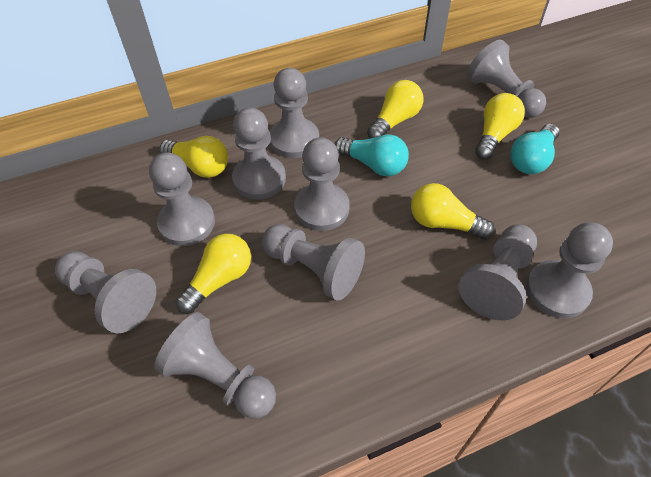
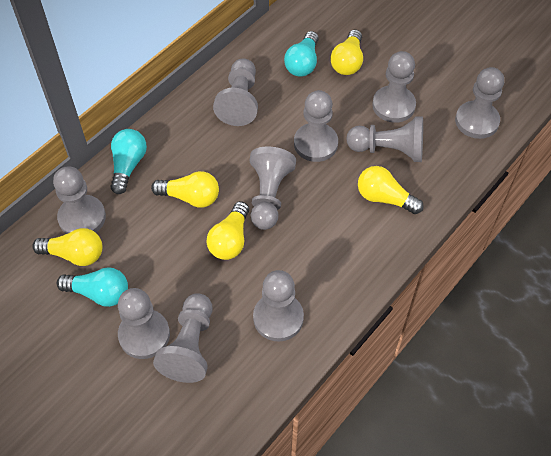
turquoise light bulb: [335,134,409,177] [510,124,560,174] = 2 -> [57,267,128,307] [111,129,147,194] [284,31,319,77] = 3

